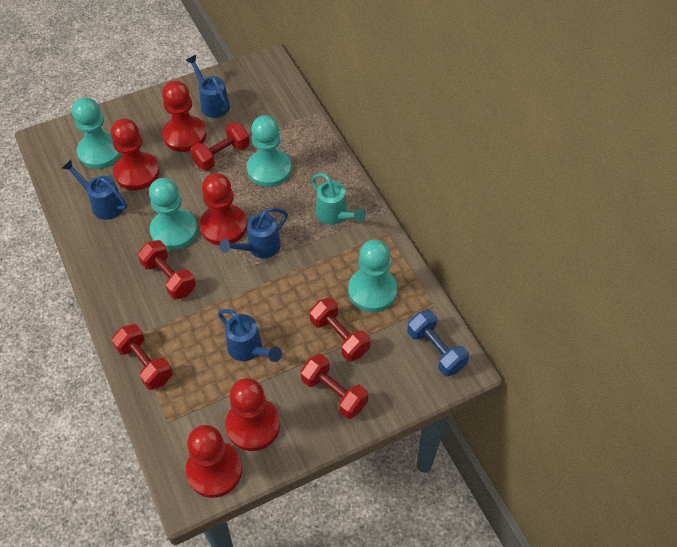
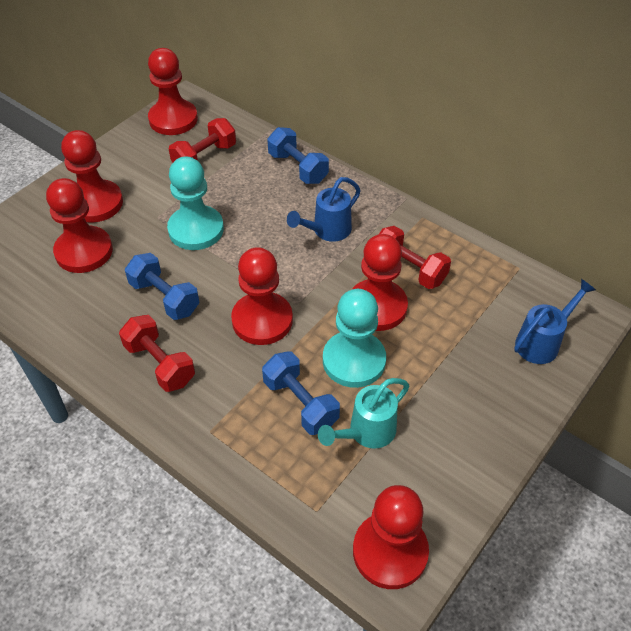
blue dumbbell: [407,310,469,376] = 1 -> [125,253,199,320] [262,351,340,435] [267,127,329,184] = 3
blue watering can: [62,160,127,220] [185,55,230,118] [218,309,282,362] [219,208,288,258] = 4 -> [287,177,361,242] [514,279,596,364] = 2
red dumbbell: [112,324,173,390] [138,240,196,299] [190,122,250,171] [301,354,368,419] [310,297,370,362] = 5 -> [119,315,195,392] [169,118,236,162] [379,226,451,289] = 3
red pawn: [111,118,159,190] [162,81,207,152] [186,425,242,498] [200,173,247,245] [226,378,280,451] = 5 -> [46,178,113,273] [61,130,123,222] [148,48,198,135] [231,247,293,345] [351,234,408,331] [353,485,429,589] = 6
turquoise pawn: [72,97,122,169] [149,178,198,250] [247,115,292,187] [348,240,397,312] = 4 -> [167,156,224,250] [323,289,386,388] = 2

